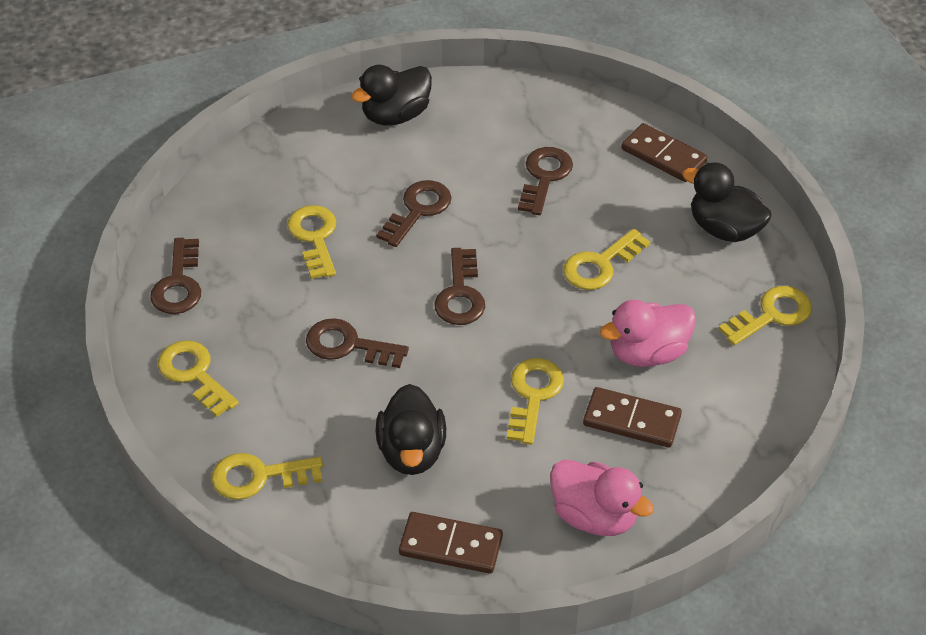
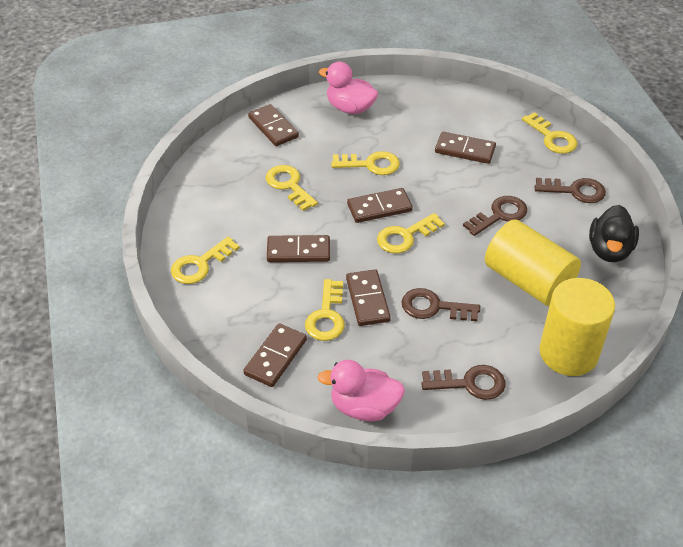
black duck: [351,65,432,126] [376,384,446,475] [682,162,772,242] = 3 -> [589,205,639,262] = 1
brown domino: [399,512,503,574] [583,387,682,448] [621,123,707,182] = 3 -> [243,323,307,387] [248,104,299,146] [267,235,330,262] [346,270,391,326] [347,188,413,223] [435,132,496,164] = 6
brown key: [150,238,201,314] [306,318,409,368] [376,180,452,247] [434,248,485,325] [518,147,573,215] = 5 -> [401,288,480,321] [421,365,506,400] [463,196,527,236] [535,178,606,203] = 4
yellow cylinder: none = 0 -> [485,219,581,306] [539,278,615,376] = 2

